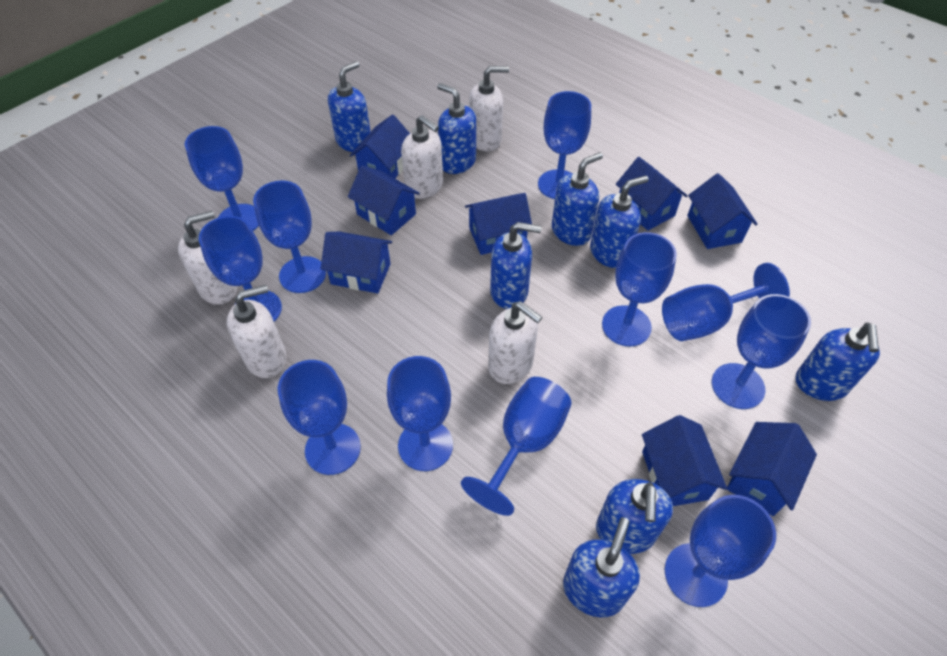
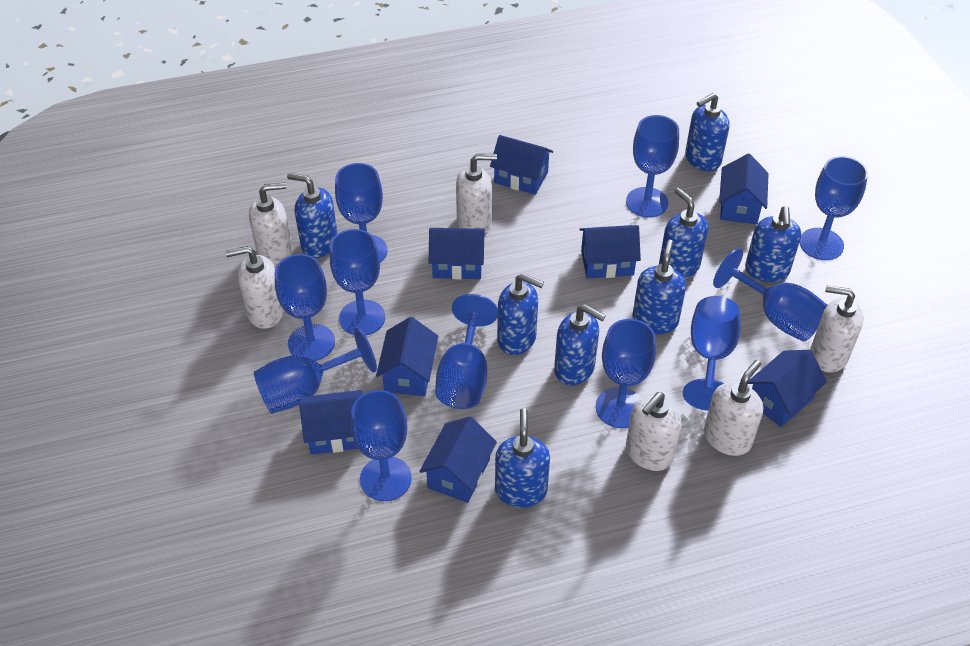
white soap dispenser: [178,211,238,305] [227,285,286,378] [401,115,443,199] [469,66,509,151] [488,302,542,384] = 5 -> [225,246,284,329] [249,182,293,267] [456,154,497,234] [626,392,682,471] [704,360,763,456] [810,285,863,373] = 6

